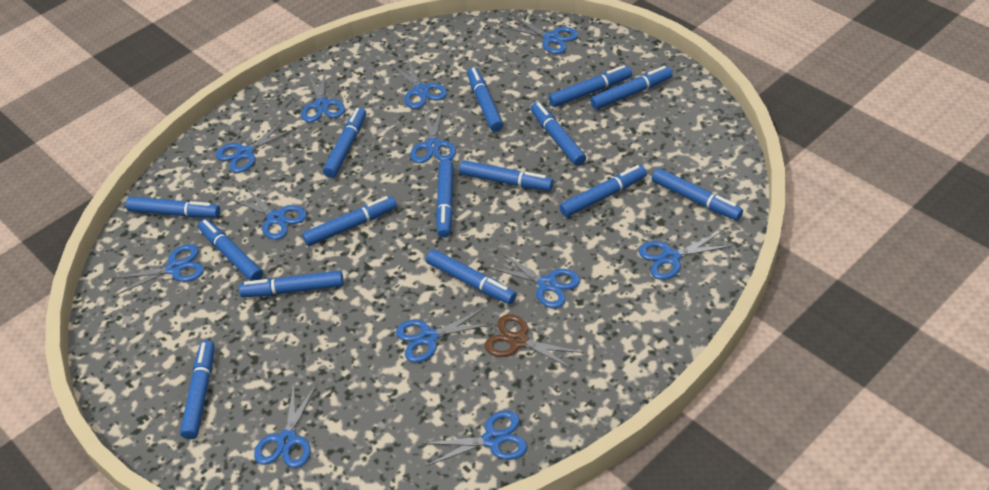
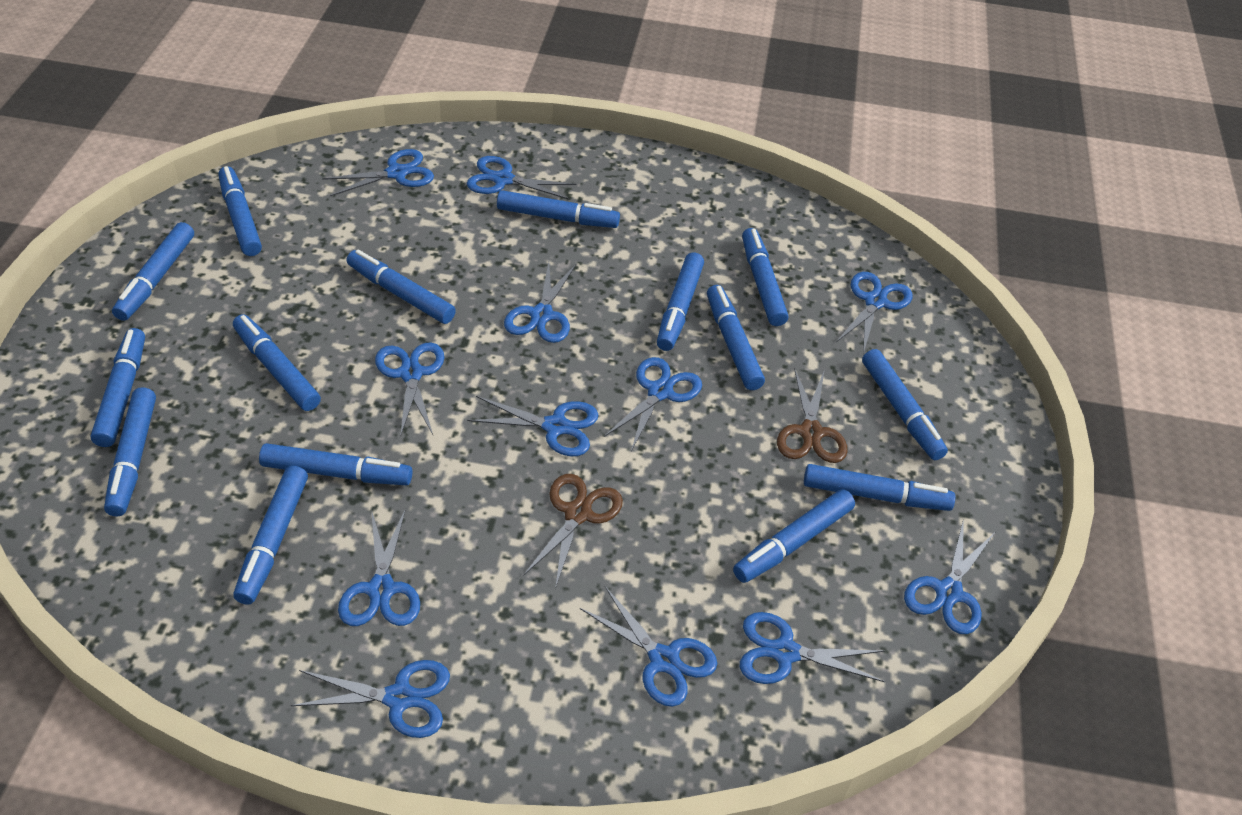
brown scissors: [485,314,584,370] = 1 -> [523,474,623,589] [777,368,848,463] = 2

